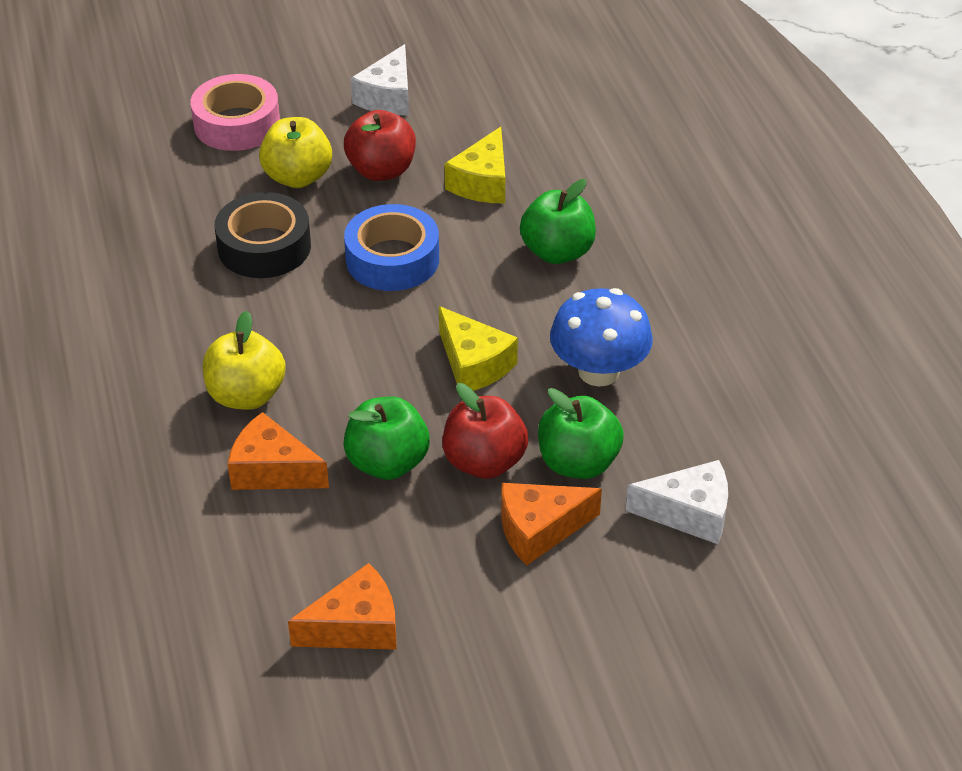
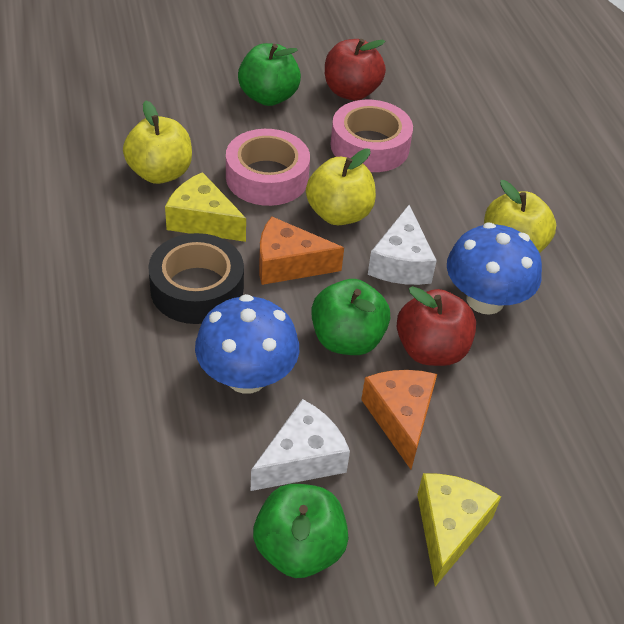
blue mushroom: [550,288,653,386] = 1 -> [195,294,299,394] [447,222,542,315] = 2
blue tape: [344,204,439,291] = 1 -> none = 0
orange cheese: [228,412,329,490] [288,563,396,650] [501,483,602,565] = 3 -> [259,216,344,285] [361,370,437,469] = 2
pink tape: [191,74,280,151] = 1 -> [226,129,310,206] [331,100,413,172] = 2
yellow apple: [203,311,286,410] [259,117,332,188] = 2 -> [123,101,192,184] [306,148,376,225] [484,180,556,253] = 3

